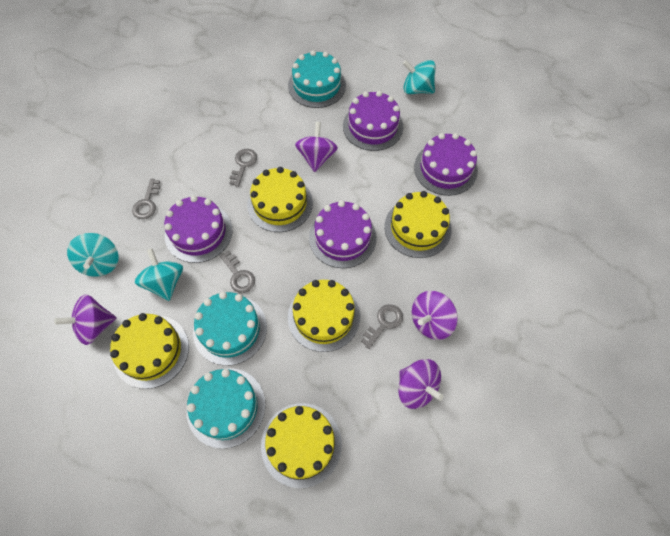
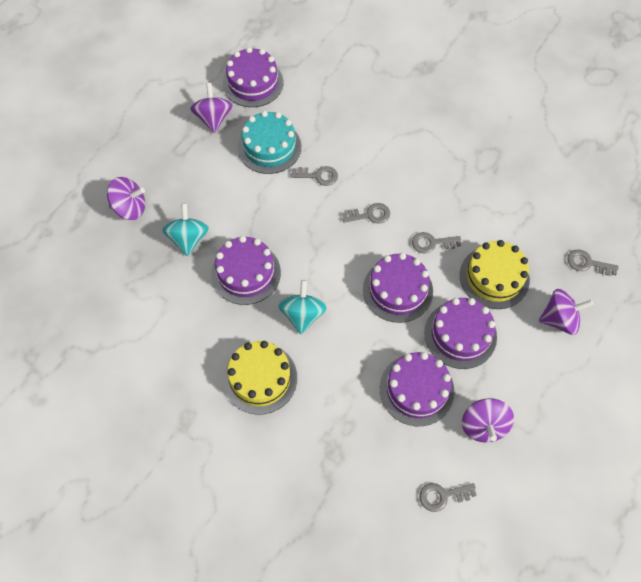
grey key: [132,179,161,219] [220,250,255,293] [229,149,257,187] [361,304,403,349] = 4 -> [291,166,338,186] [342,203,390,224] [412,232,461,253] [419,483,477,512] [567,250,619,276] = 5
purple cake: [164,195,233,263] [309,200,377,268] [343,91,403,151] [414,133,478,196] = 4 -> [211,236,281,305] [223,47,283,107] [363,253,433,323] [380,352,455,426] [424,298,497,369] = 5
turquoise cake: [187,368,265,449] [193,292,267,366] [288,50,346,108] = 3 -> [238,111,301,174] = 1
turquoise spinning top: [67,233,118,277] [135,248,183,301] [403,60,436,94] = 3 -> [162,203,209,256] [278,280,327,334] = 2
yellow cake: [110,313,189,389] [247,167,313,232] [261,403,342,488] [288,280,360,352] [384,191,452,258] = 5 -> [223,341,297,415] [460,240,530,309] = 2

